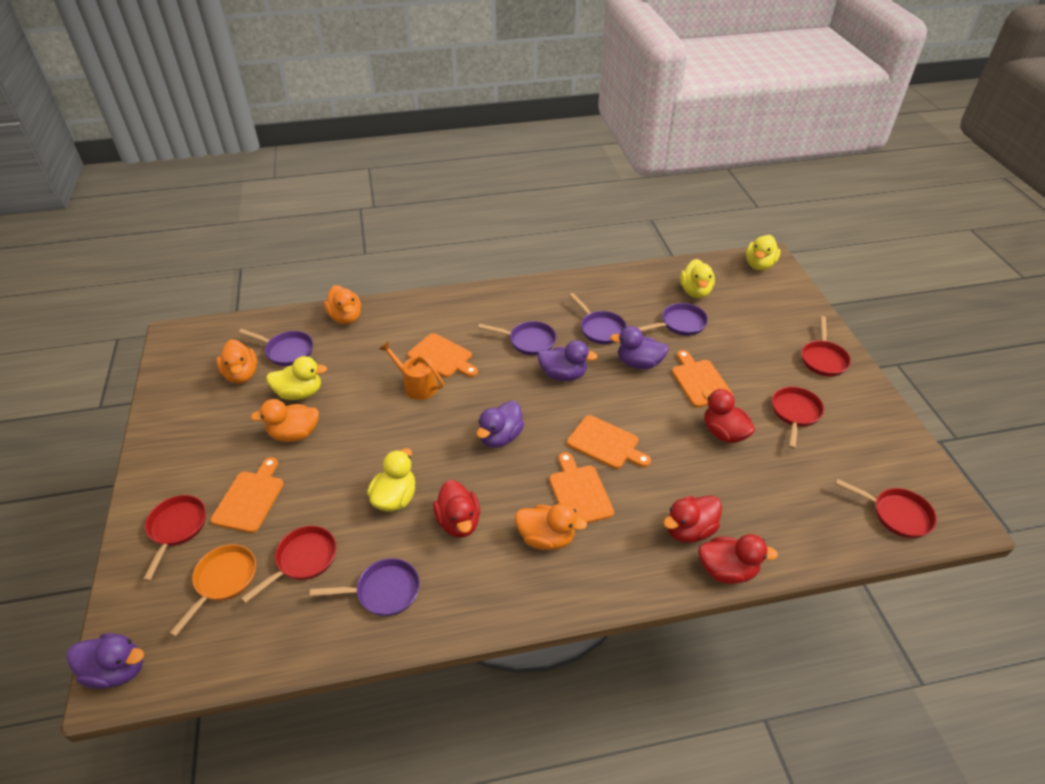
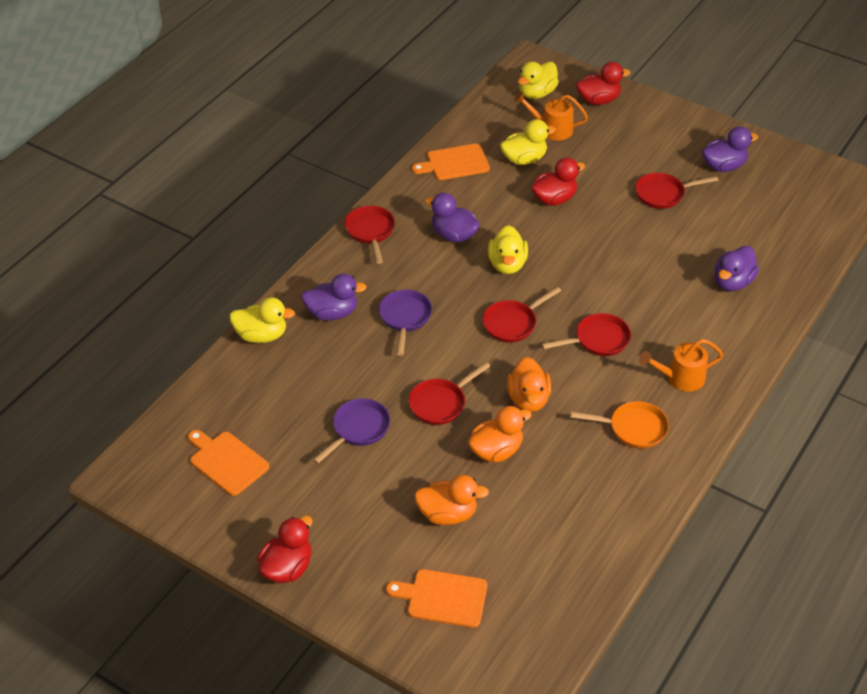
orange cutting board: [211,457,284,533] [407,333,478,377] [549,452,614,523] [567,415,651,469] [672,350,733,407] = 5 -> [188,430,269,496] [386,569,487,628] [412,144,490,180] = 3
orange duck: [216,339,257,384] [250,399,319,442] [324,285,361,324] [515,503,587,550] = 4 -> [414,475,489,525] [468,406,532,462] [507,357,551,412] = 3
orange watering can: [380,341,444,400] = 1 -> [514,92,588,140] [639,339,723,392] = 2
purple pan: [238,329,313,366] [310,558,420,616] [478,321,556,356] [569,293,627,344] [638,303,708,336] = 5 -> [313,398,390,464] [379,290,432,356] = 2
red duck: [433,480,480,538] [663,495,722,543] [698,534,778,584] [702,389,755,443] = 4 -> [257,516,312,583] [531,157,585,206] [576,62,631,105] = 3

